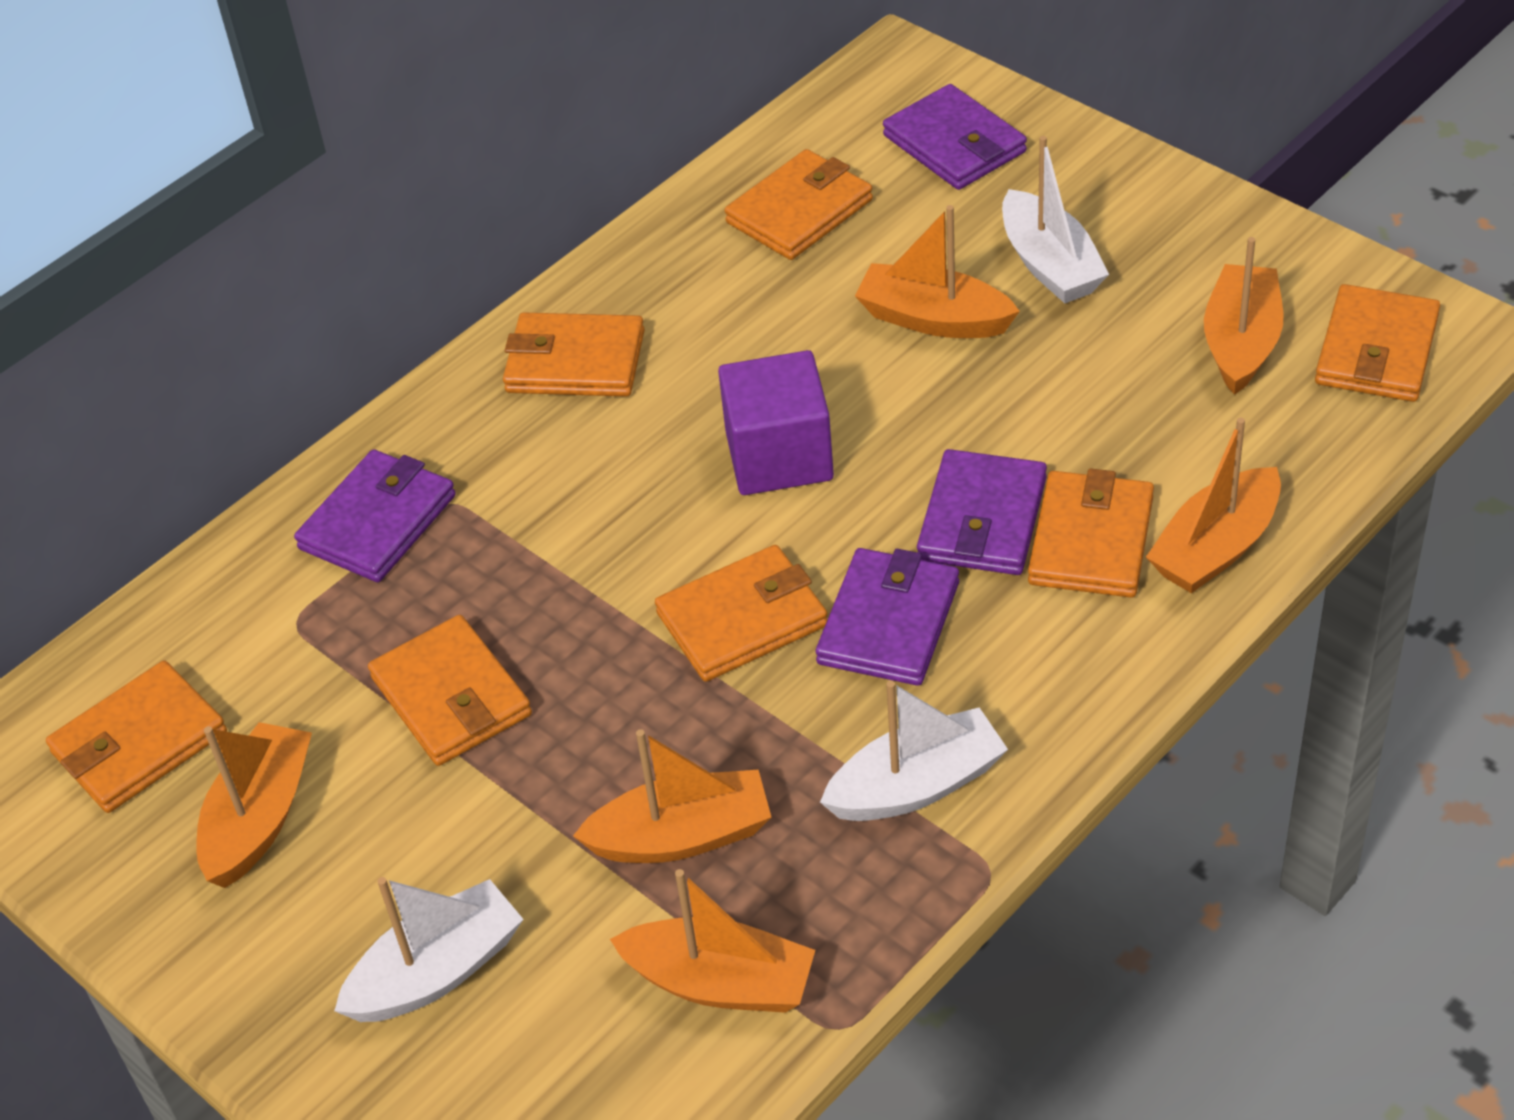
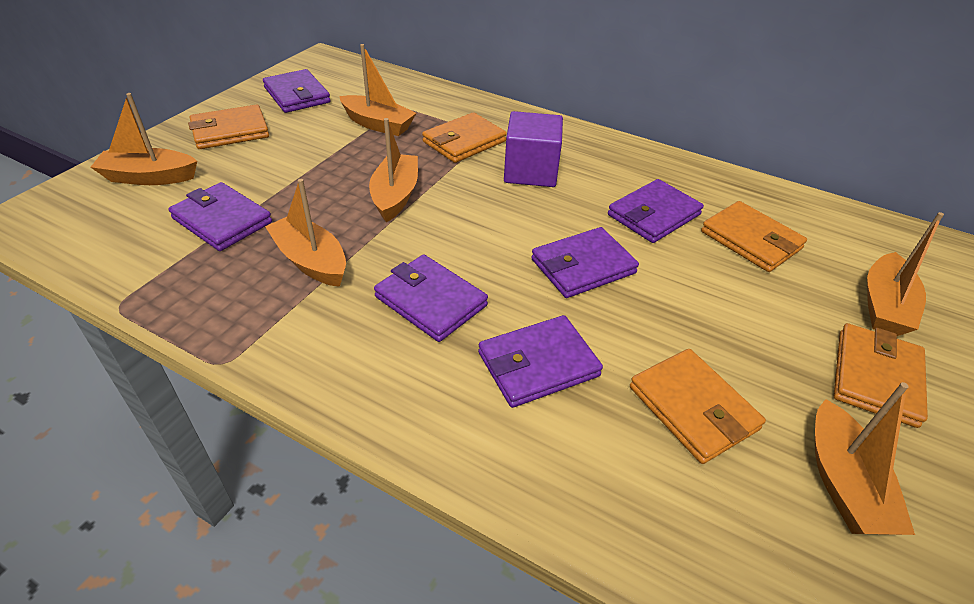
orange wallet: [46,661,227,813] [368,615,532,766] [503,313,645,397] [655,545,827,682] [725,149,873,260] [1028,468,1154,598] [1315,284,1440,402] = 7 -> [188,104,269,149] [422,112,507,163] [630,349,766,464] [701,201,807,272] [834,323,928,428] = 5
purple wallet: [294,449,456,582] [816,548,959,686] [883,84,1027,190] [917,449,1047,575] = 4 -> [169,182,272,251] [263,69,331,113] [374,254,488,342] [478,315,603,408] [531,227,639,298] [608,179,704,243] = 6
white boat: [334,877,523,1022] [820,681,1008,821] [1002,136,1109,303] = 3 -> none = 0

